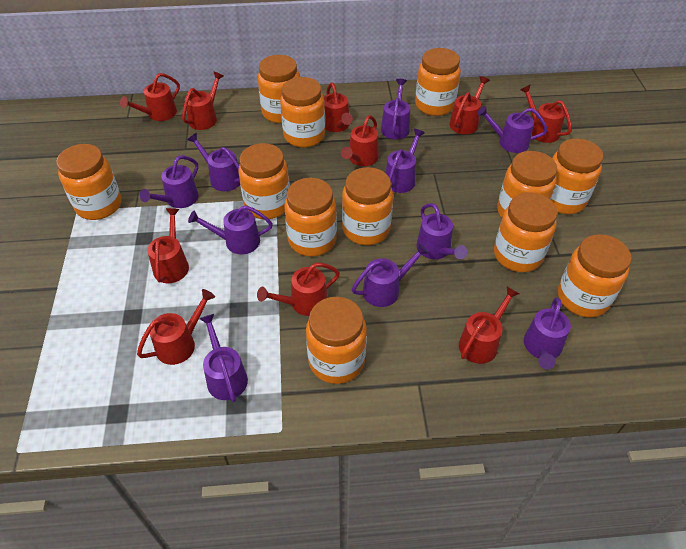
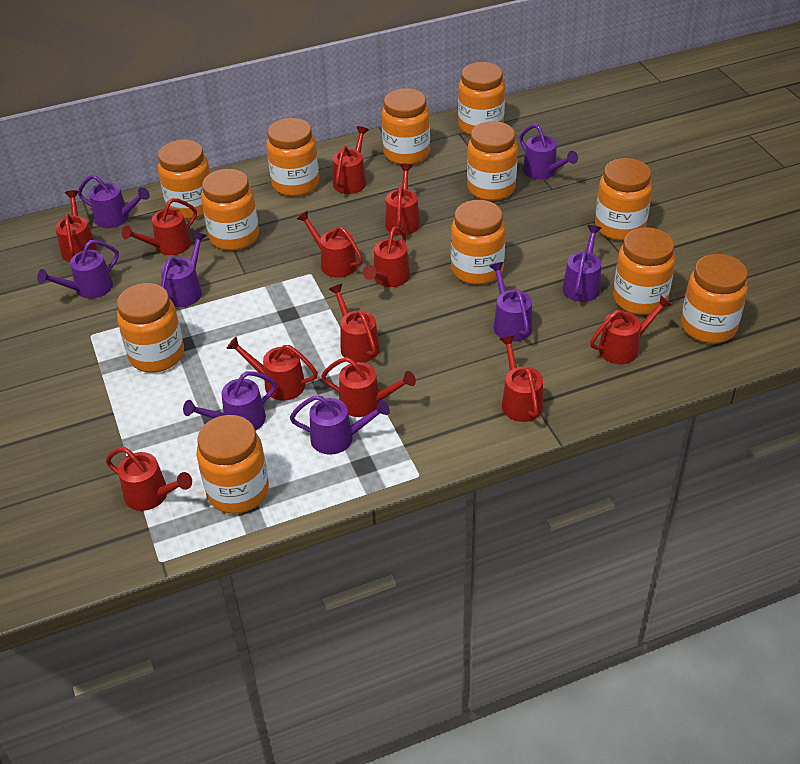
purple watering can: [140,155,199,208] [187,133,240,191] [188,205,273,254] [199,314,248,402] [352,243,429,307] [381,79,410,139] [385,129,425,193] [416,203,467,259] [477,106,548,153] [524,298,571,369] = 10 -> [37,240,119,299] [78,175,150,228] [161,231,207,307] [183,371,277,431] [290,395,390,455] [489,262,532,341] [519,124,578,179] [562,225,601,302] = 8
red watering can: [120,73,180,121] [137,289,215,365] [147,208,189,283] [182,72,224,130] [257,263,340,316] [324,83,353,132] [341,115,379,166] [449,76,490,134] [459,287,519,364] [520,84,572,143] = 10 -> [55,190,97,262] [106,447,192,511] [122,198,197,255] [226,337,318,400] [297,211,363,278] [321,357,416,417] [329,284,380,363] [333,126,369,194] [363,226,410,287] [385,164,420,235] [500,335,543,422] [590,296,671,364] = 12

